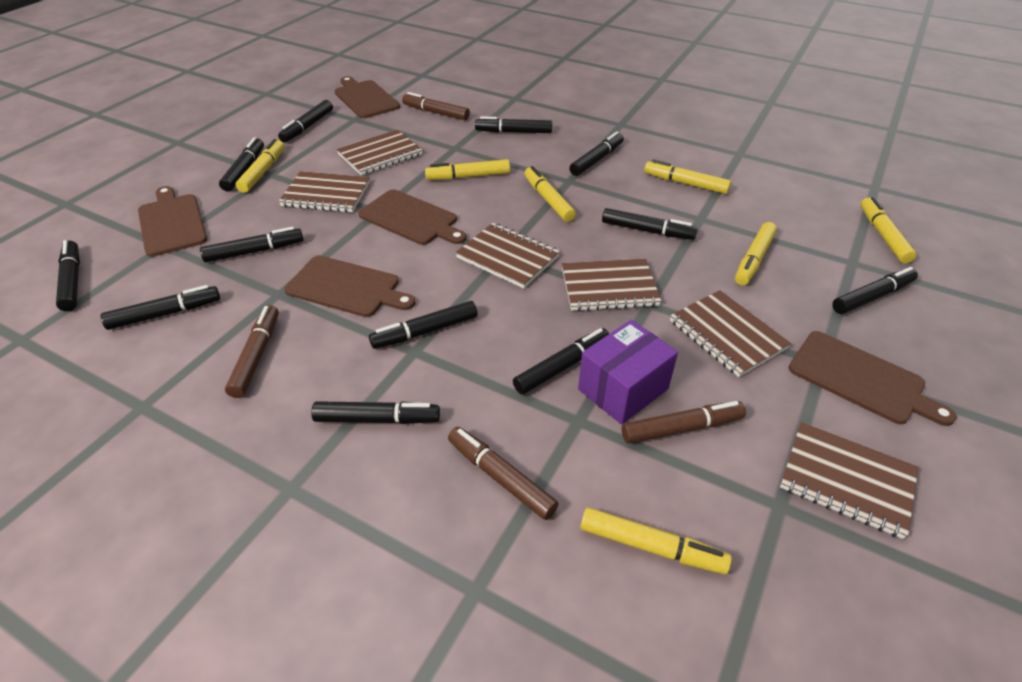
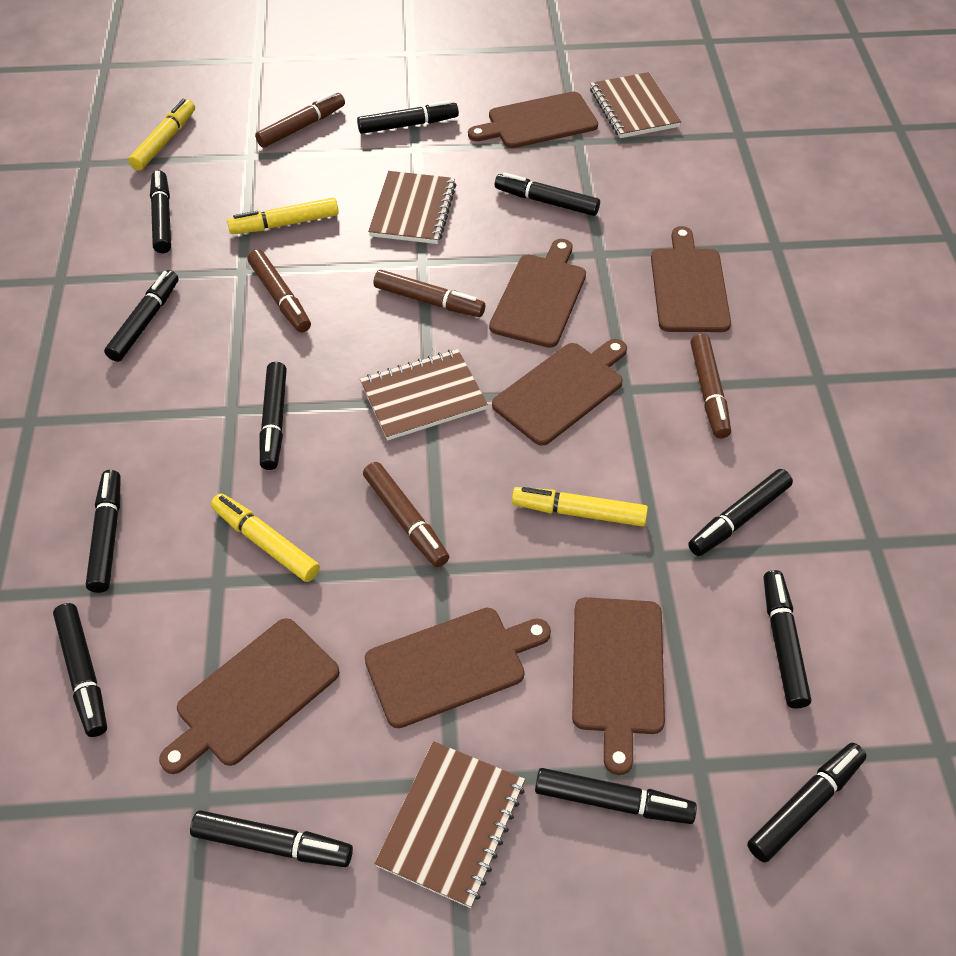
brown cutting board: [138,186,207,257] [284,256,415,317] [335,76,400,118] [358,189,467,245] [788,331,957,426] = 5 -> [159,618,340,774] [365,608,551,728] [468,92,598,148] [489,239,586,348] [492,339,627,446] [572,597,665,775] [651,226,731,332] = 7
brown marker: [225,305,279,398] [402,92,470,120] [448,427,559,520] [622,401,746,444] = 4 -> [248,249,311,332] [255,92,345,148] [363,462,449,567] [373,270,485,317] [691,334,731,438] = 5
brown notebook: [279,171,370,213] [336,130,422,175] [455,223,560,288] [562,259,661,311] [670,290,791,377] [780,422,919,539] = 6 -> [360,349,488,440] [368,171,456,244] [374,741,525,908] [590,72,681,138] = 4
purple box: [578,320,678,425] = 1 -> none = 0
yellow marker: [235,139,284,193] [425,159,510,180] [524,166,576,222] [581,508,732,574] [644,159,731,194] [735,222,777,285] [861,197,917,263] = 7 -> [128,99,195,170] [211,493,320,582] [227,198,339,234] [512,487,648,526] = 4

